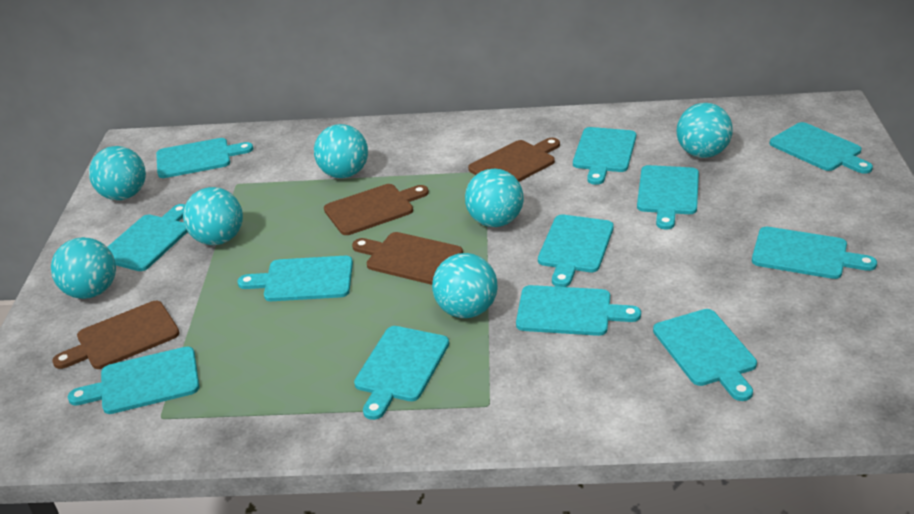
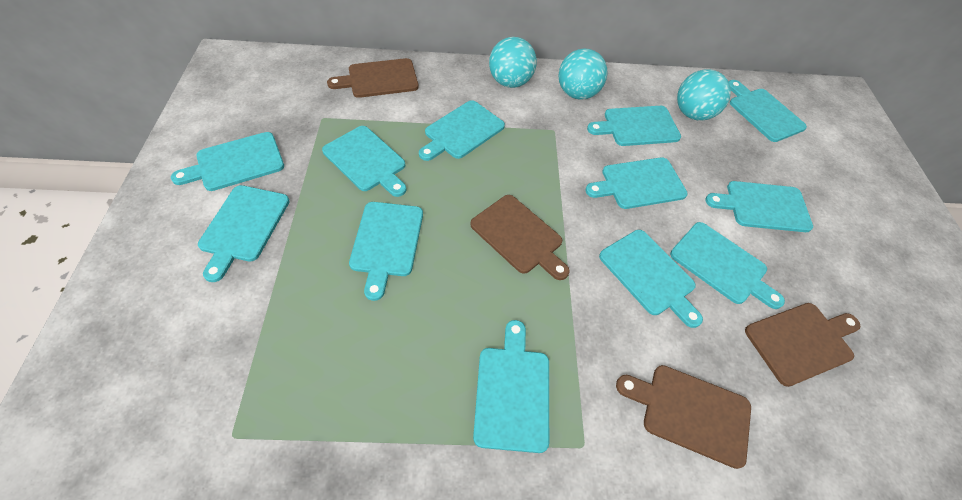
turquoise ball: [51,237,116,299] [89,146,146,200] [183,187,243,245] [314,124,368,178] [432,253,498,318] [465,168,523,227] [676,103,733,158] = 7 -> [489,37,537,88] [559,49,608,100] [677,69,731,121] = 3

